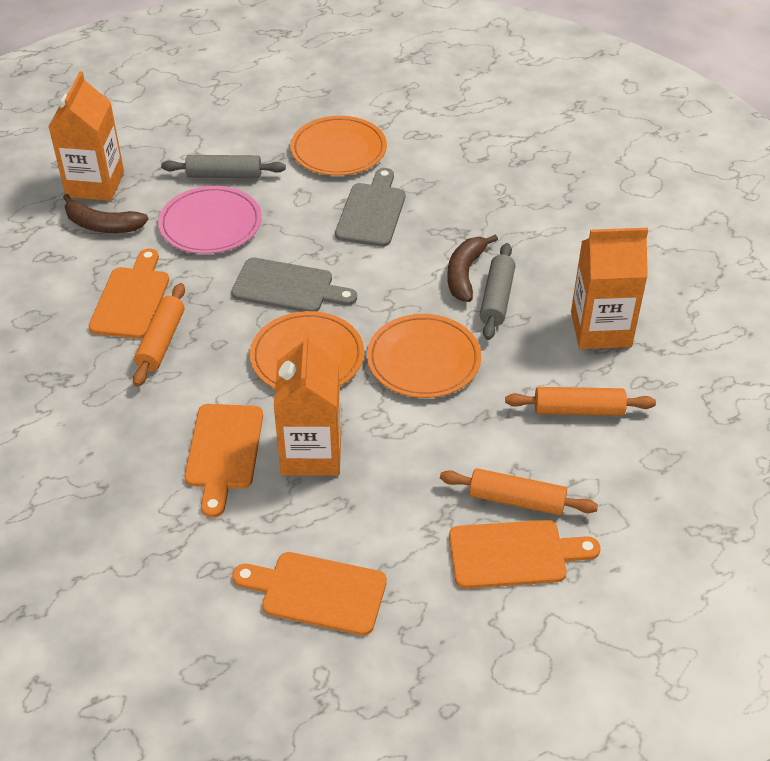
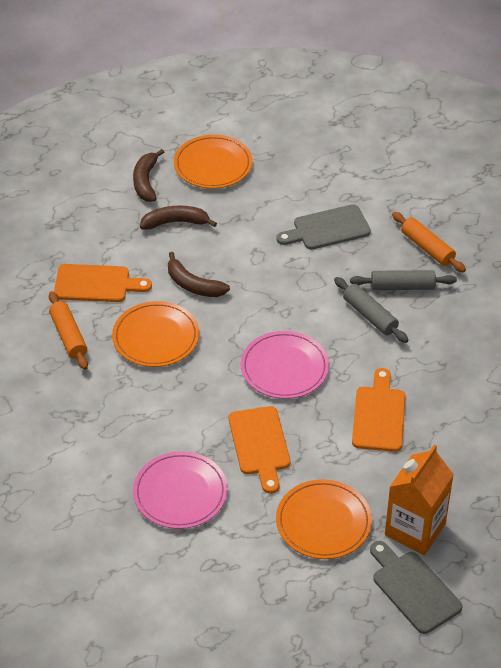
brown banana: [63,194,148,233] [447,234,498,302] = 2 -> [133,149,164,202] [140,205,217,230] [168,252,230,297] = 3
orange carton: [49,72,124,201] [274,332,341,476] [571,228,648,349] = 3 -> [385,444,454,555] = 1
orange cutting board: [89,248,169,339] [184,404,263,518] [232,552,387,636] [449,520,600,589] = 4 -> [54,264,152,302] [229,406,290,494] [352,368,406,452] = 3
orange rolling pin: [133,283,185,387] [440,468,598,515] [505,387,656,416] = 3 -> [49,291,88,370] [392,212,466,273] = 2
pink plate: [158,186,262,254] = 1 -> [133,451,228,529] [241,331,329,399] = 2

